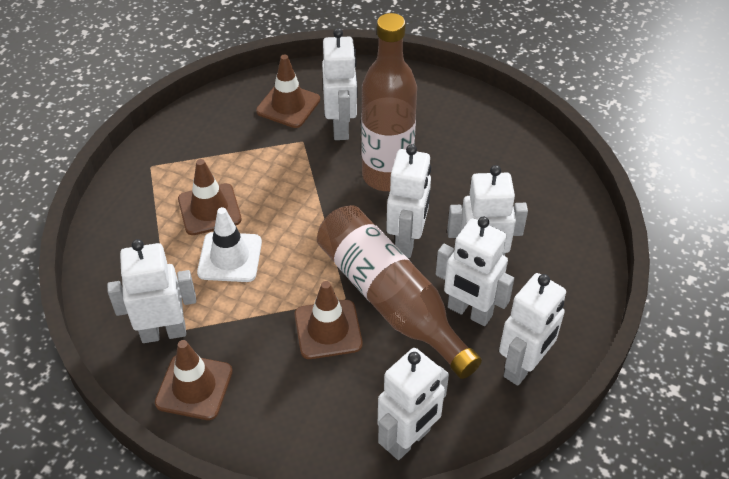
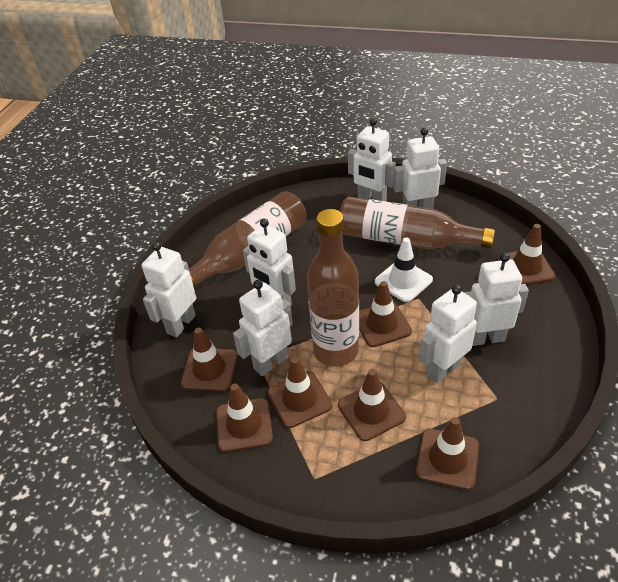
brown bottle: [317,205,482,379] [361,13,417,191] = 2 -> [189,191,306,288] [307,209,359,367] [340,196,495,249] = 3
brown traffic cone: [155,340,233,420] [178,159,242,235] [256,54,320,128] [295,281,363,359] = 4 -> [181,328,237,391] [216,384,273,452] [268,357,332,428] [338,369,406,441] [359,281,412,347] [416,417,479,490] [499,224,555,285] = 7

